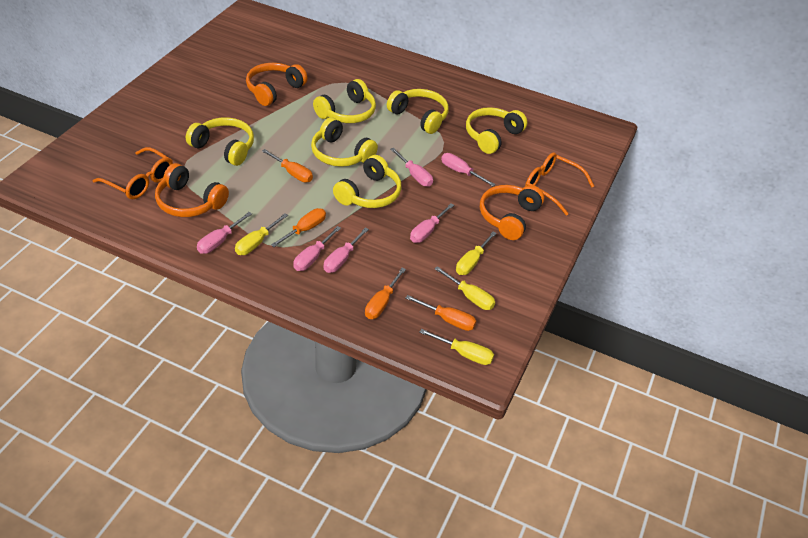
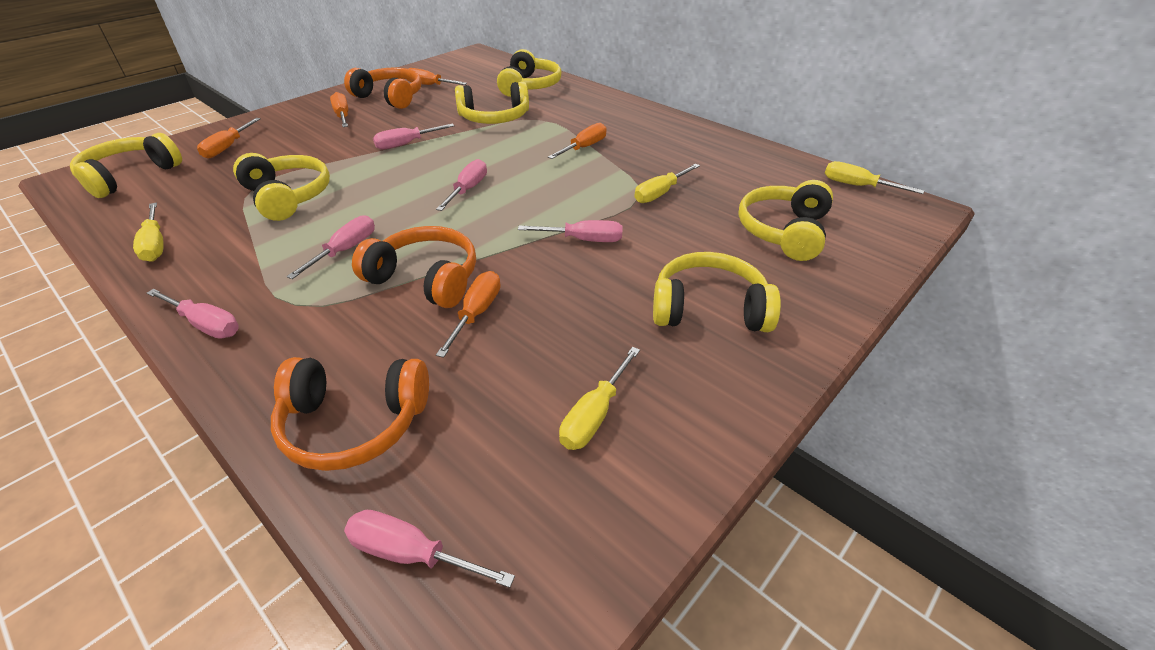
orange glasses: [93,147,173,199] [525,152,594,215] = 2 -> none = 0
orange screwdriver: [262,149,313,182] [271,208,326,247] [365,268,406,319] [405,295,476,331] = 4 -> [197,118,261,158] [330,92,348,127] [407,68,467,85] [436,271,501,358] [548,123,606,159] = 5

